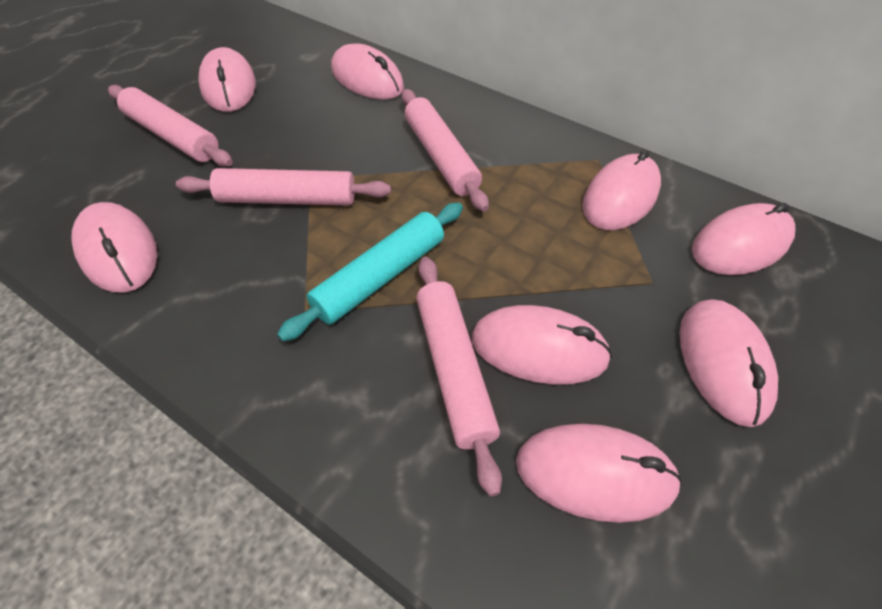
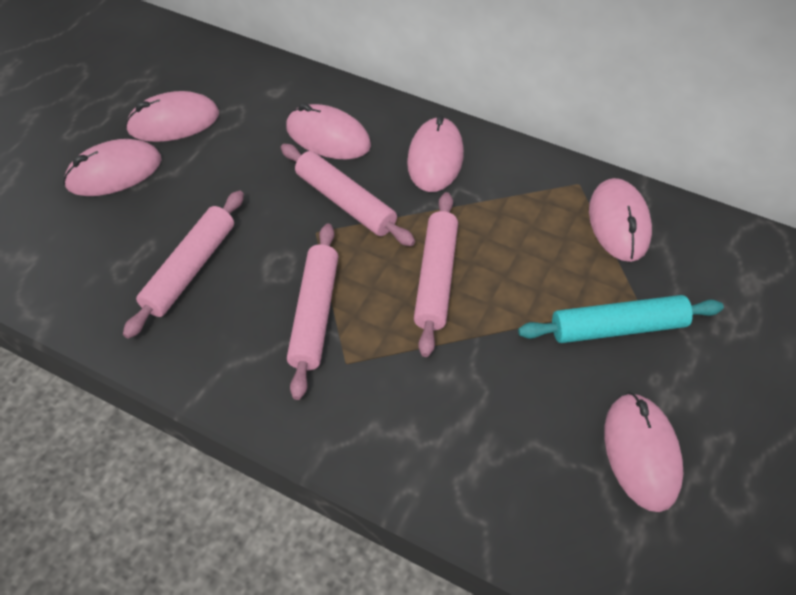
pink mouse: [71,202,157,292] [198,47,256,112] [331,43,404,100] [471,305,612,384] [516,424,682,523] [582,150,661,230] [679,299,778,427] [692,203,795,275] = 8 -> [63,139,161,196] [125,91,219,142] [286,103,371,160] [407,115,464,192] [589,178,652,262] [604,393,683,512] = 6

